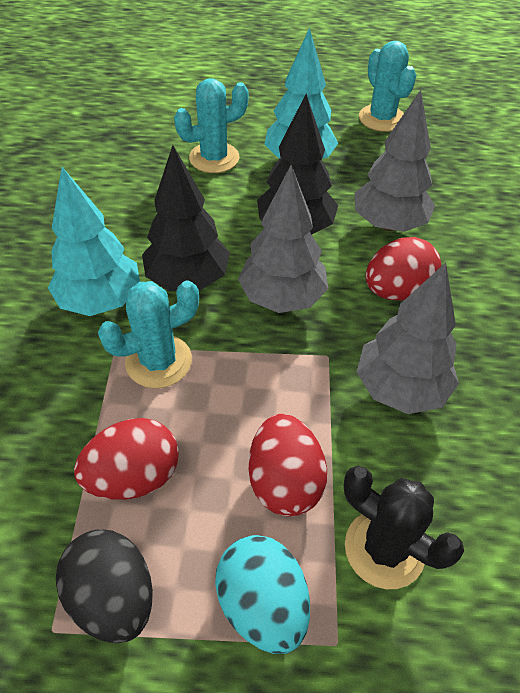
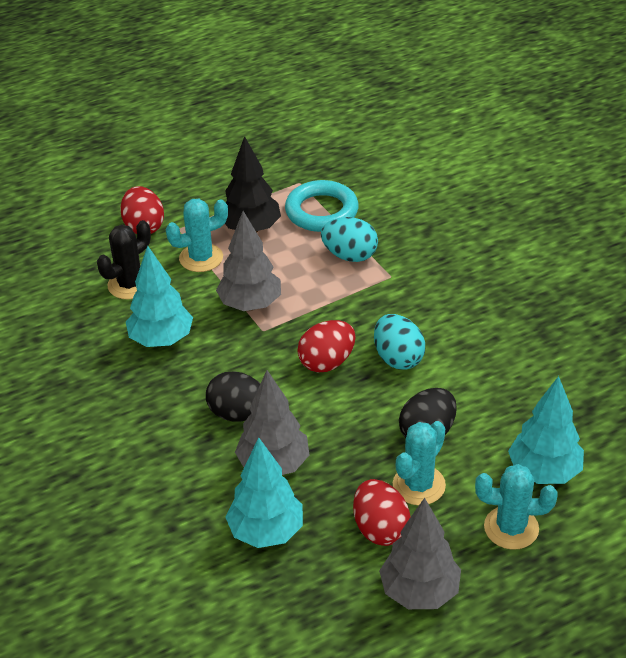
black egg: [56,530,153,643] = 1 -> [206,371,260,421] [399,388,457,438] = 2
black tree: [142,145,230,291] [257,93,338,235] = 2 -> [225,136,281,232] = 1
turquoise egg: [215,535,310,654] = 1 -> [321,217,378,262] [374,314,425,370] = 2
turquoise ring: none = 0 -> [285,180,359,232] = 1
turquoise tree: [48,167,140,316] [264,27,338,159] = 2 -> [126,246,193,347] [225,437,303,548] [508,376,584,484] = 3

